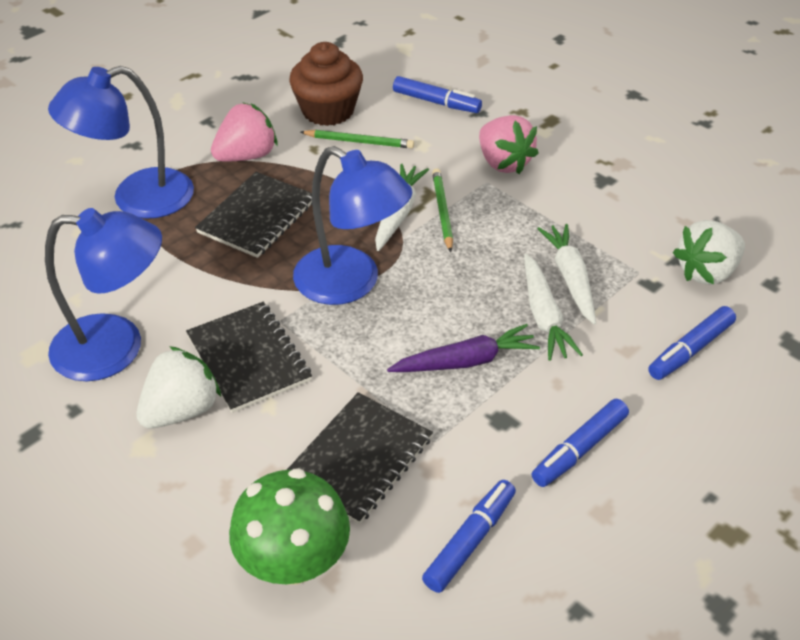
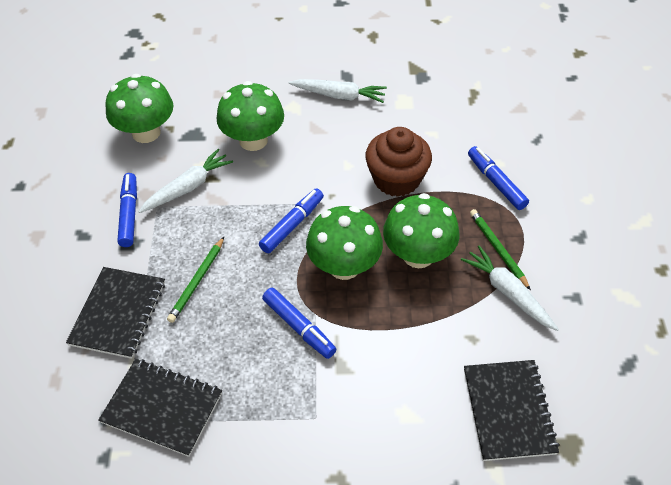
blue lamp: [45,208,162,381] [48,66,194,219] [293,146,412,305] = 3 -> none = 0
green mushroom: [229,468,350,585] = 1 -> [105,74,173,143] [217,81,284,151] [306,206,383,280] [383,193,459,268] = 4
pink strawberry: [211,103,277,162] [479,115,539,174] = 2 -> none = 0
purple carrot: [387,324,540,372] = 1 -> none = 0
white strawberry: [136,346,221,428] [673,220,745,285] = 2 -> none = 0

